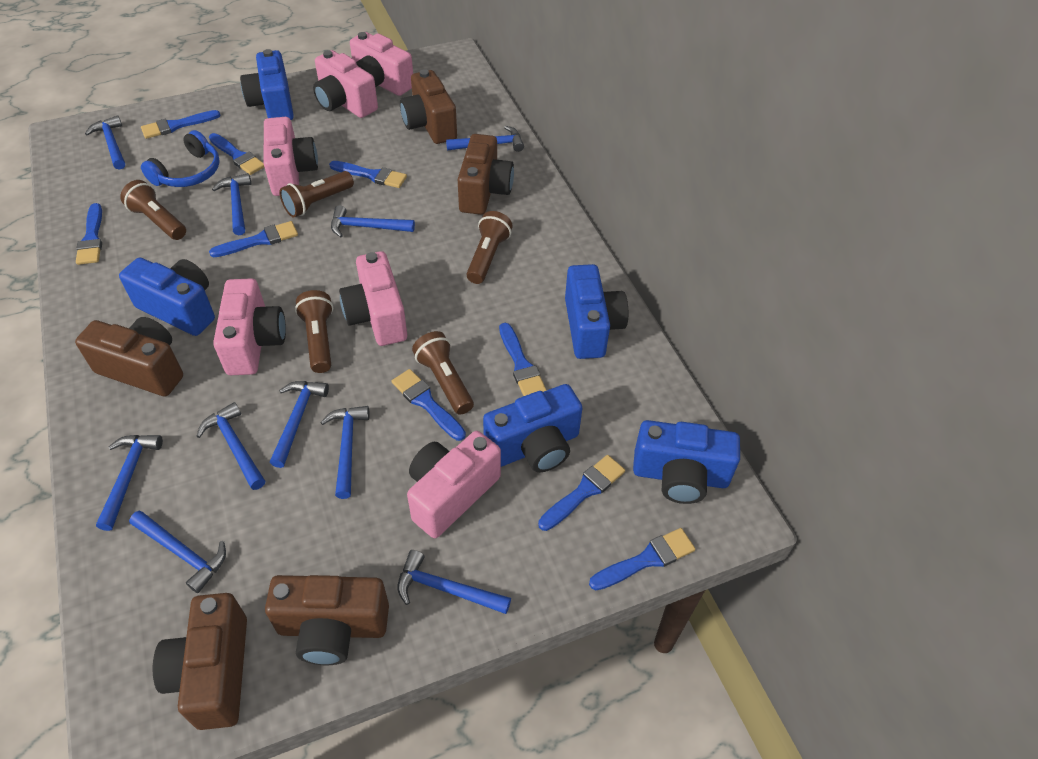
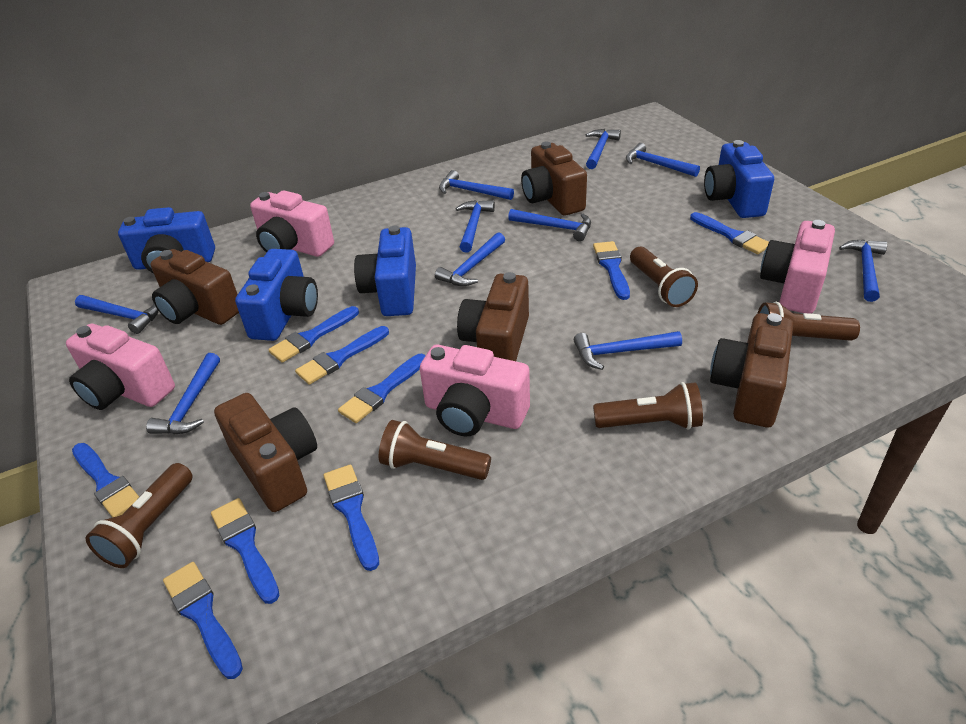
blue camera: [119,257,215,336] [240,49,294,120] [483,384,582,472] [565,264,628,359] [633,420,740,504] = 5 -> [118,207,215,273] [235,249,318,341] [354,225,416,316] [704,140,774,218] = 4
blue headphones: [141,130,220,187] = 1 -> none = 0
pink camera: [213,278,286,375] [264,117,318,196] [313,50,378,118] [339,251,407,346] [350,32,413,96] [407,431,501,538] = 6 -> [66,324,175,410] [250,190,334,257] [420,345,530,436] [760,220,835,314] = 4

